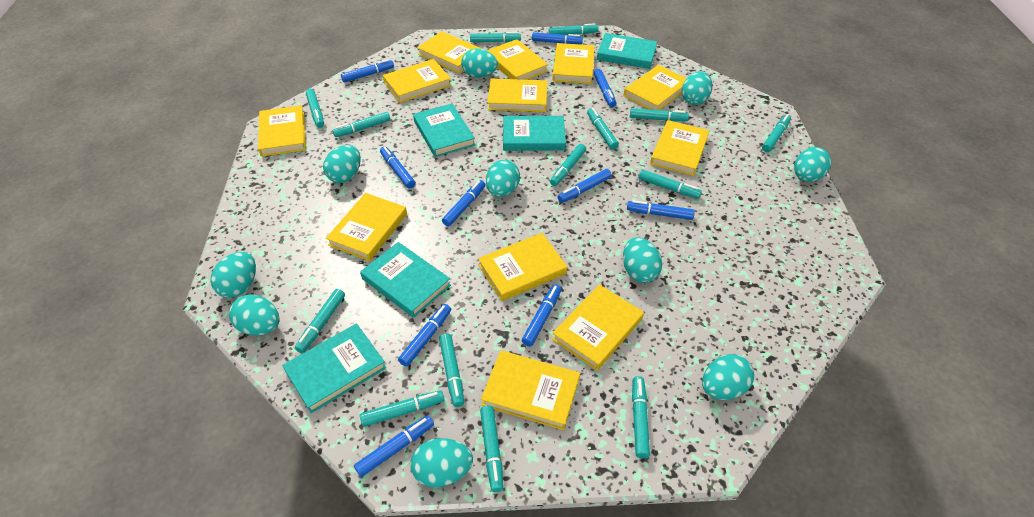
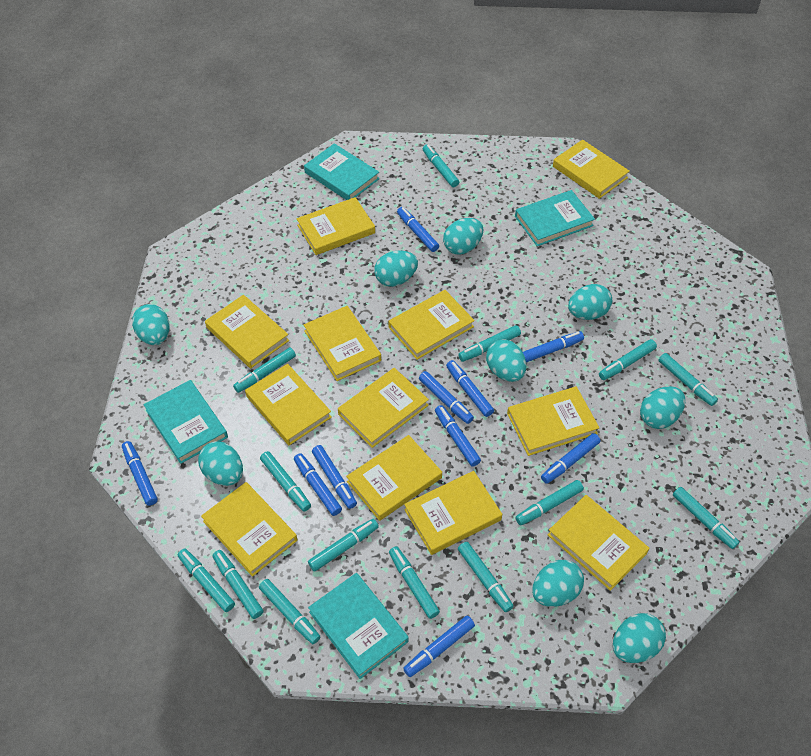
turquoise book: [282,323,386,413] [360,242,451,318] [413,103,475,157] [503,116,566,151] [597,33,657,69] = 5 -> [144,380,228,464] [304,143,380,200] [308,573,409,679] [515,190,595,246] = 4
turquoise egg: [210,252,256,298] [229,294,280,336] [323,145,361,183] [411,438,473,488] [461,49,498,78] [486,160,520,197] [623,237,662,283] [682,71,713,105] [702,354,754,400] [794,147,831,182] = 10 -> [132,304,170,345] [198,441,243,486] [374,251,418,287] [443,218,483,255] [486,339,526,382] [532,560,584,607] [568,284,612,320] [613,613,666,663] [640,386,685,429] = 9

